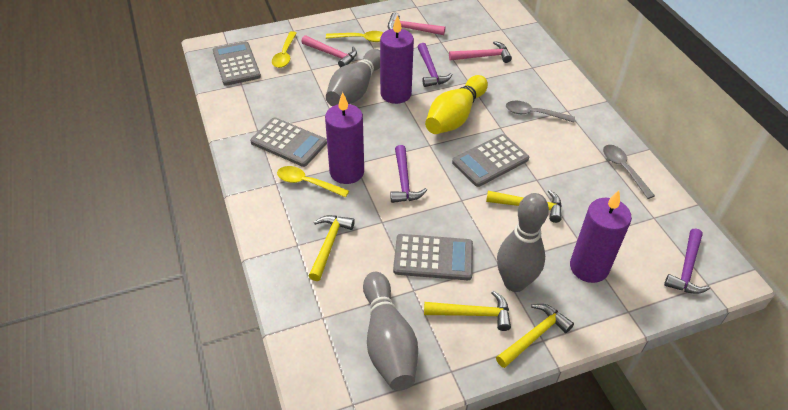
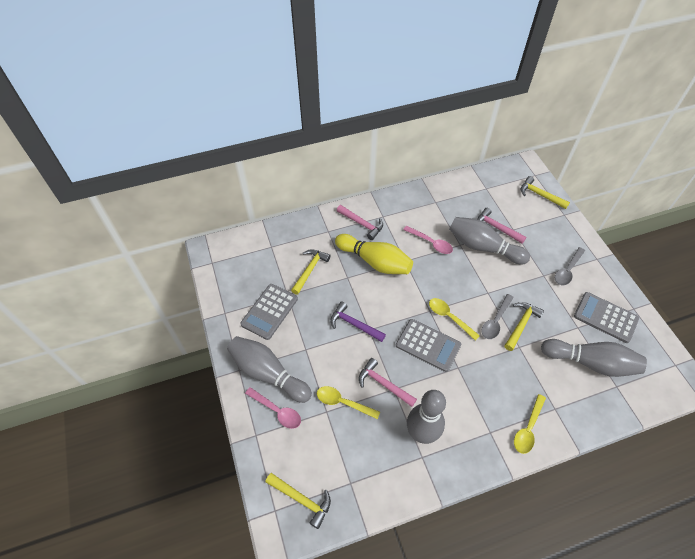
grey bowling pin: [326,49,380,106] [363,272,418,391] [497,193,549,292] = 3 -> [227,336,312,403] [407,390,446,444] [449,217,530,264] [541,339,647,377] = 4
grey calculator: [213,41,261,86] [250,117,327,167] [393,234,473,280] [452,134,529,187] = 4 -> [240,284,298,340] [396,319,461,372] [574,292,639,343] = 3
pink spoon: none = 0 -> [245,387,301,429] [403,226,453,254] = 2
purple candle: [325,92,364,184] [380,15,414,104] [570,190,632,283] = 3 -> none = 0
purple hammer: [390,145,427,203] [418,43,453,87] [664,229,710,294] = 3 -> [330,301,386,342] = 1

